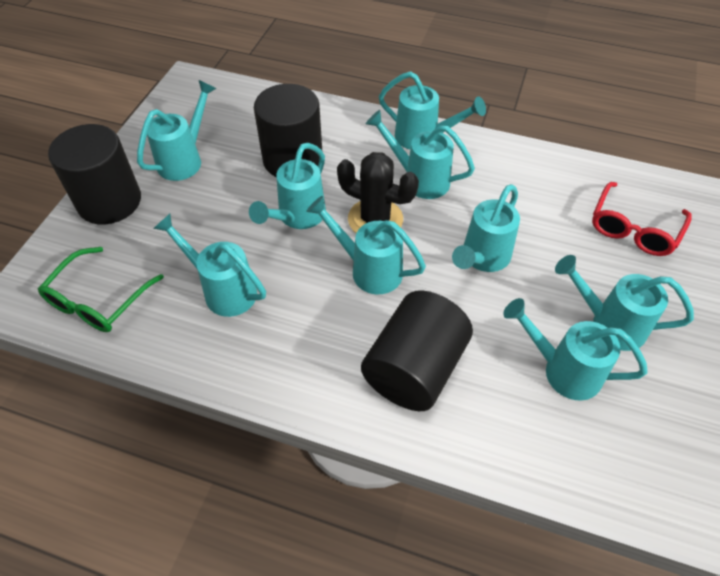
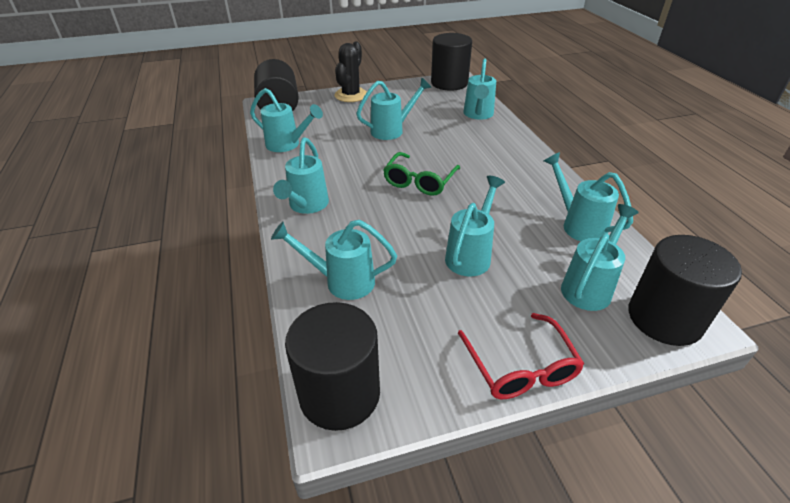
black cylinder: [48,124,141,225] [254,84,322,177] [361,290,473,411] = 3 -> [254,59,299,112] [285,302,380,431] [431,33,472,91] [629,235,742,346] = 4
turquoise watering can: [137,80,217,181] [153,214,266,317] [249,143,326,229] [306,196,426,294] [366,110,475,199] [379,71,486,149] [452,184,520,272] [503,298,648,401] [555,255,694,351] = 9 -> [250,88,323,152] [271,220,397,300] [273,137,329,214] [356,78,431,140] [445,176,505,277] [463,59,496,120] [544,152,633,241] [561,204,639,311] = 8

